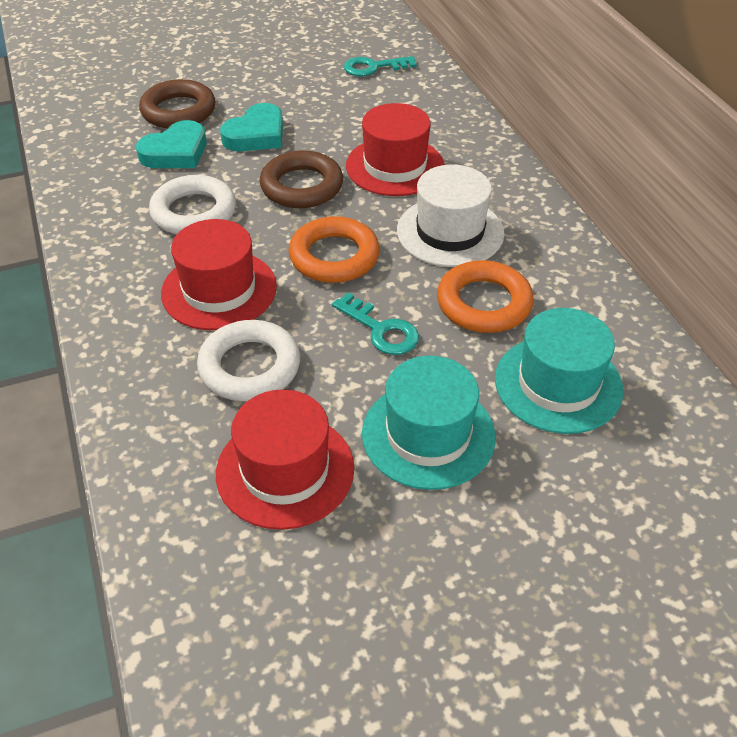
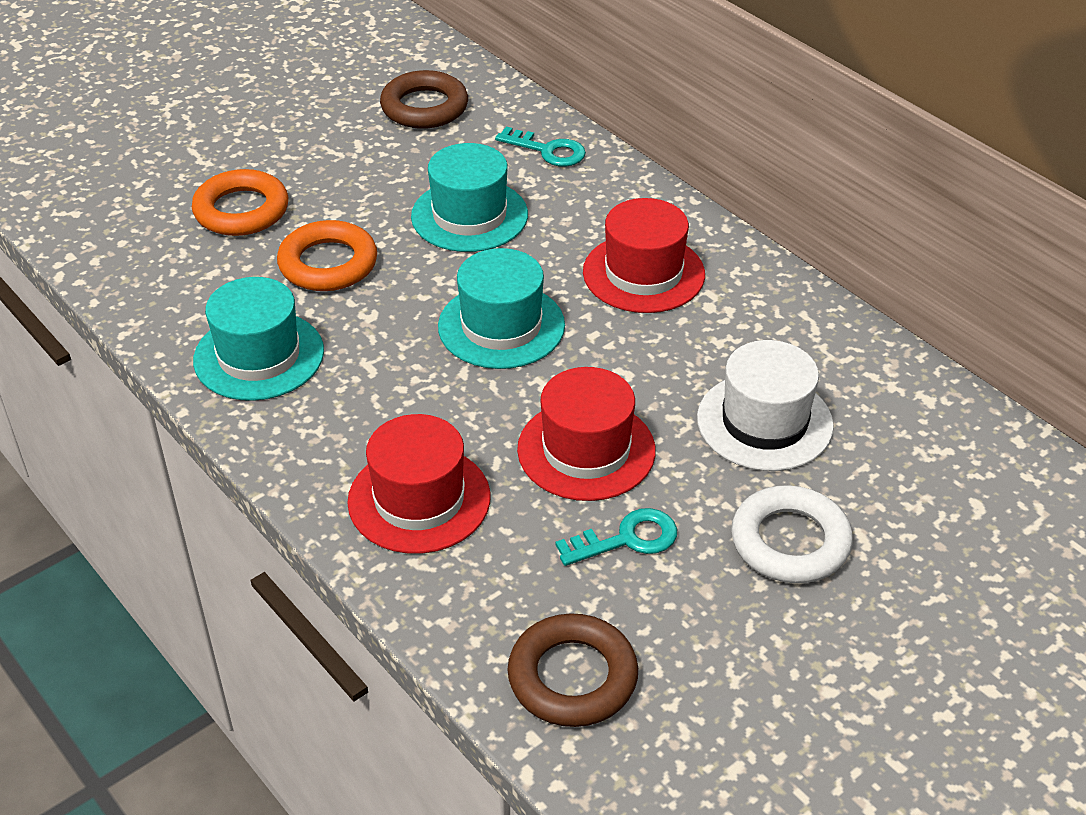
turquoise hat: [362,356,496,490] [495,308,624,434] = 2 -> [193,277,324,401] [411,143,528,252] [438,248,565,369] = 3
turquoise heart: [136,120,207,168] [220,103,283,152] = 2 -> none = 0
white ring: [149,175,236,234] [197,320,300,401] = 2 -> [731,485,853,583] = 1

